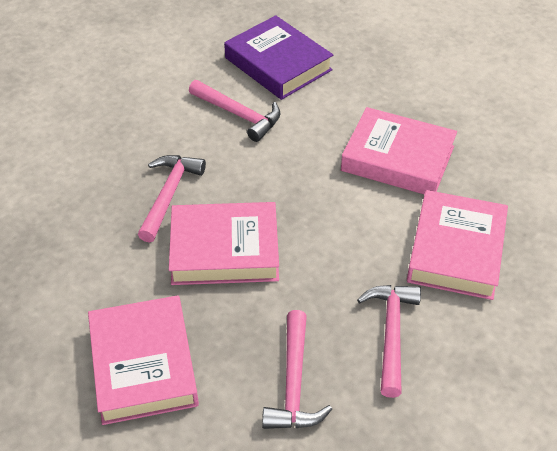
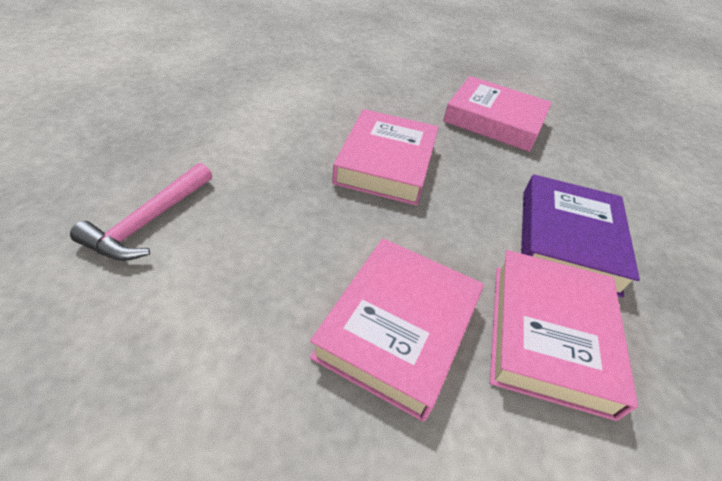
pink hammer: [138,155,206,243] [189,80,281,142] [262,310,332,429] [357,285,421,398] = 4 -> [70,163,212,261] = 1

